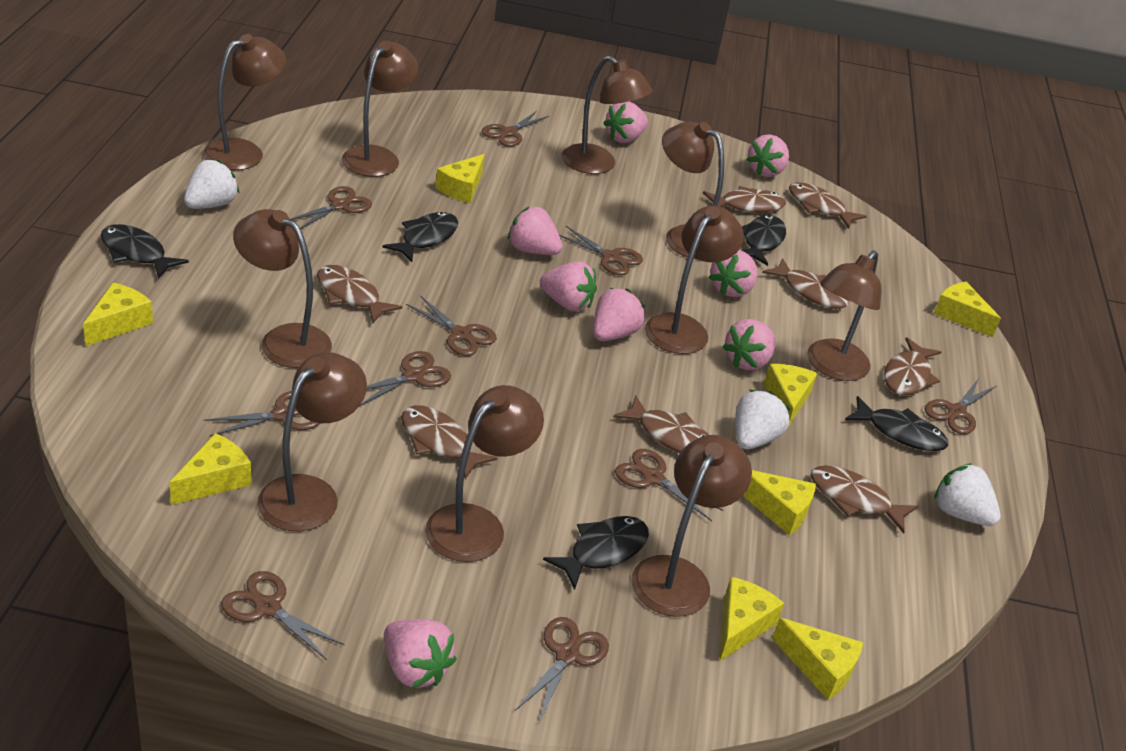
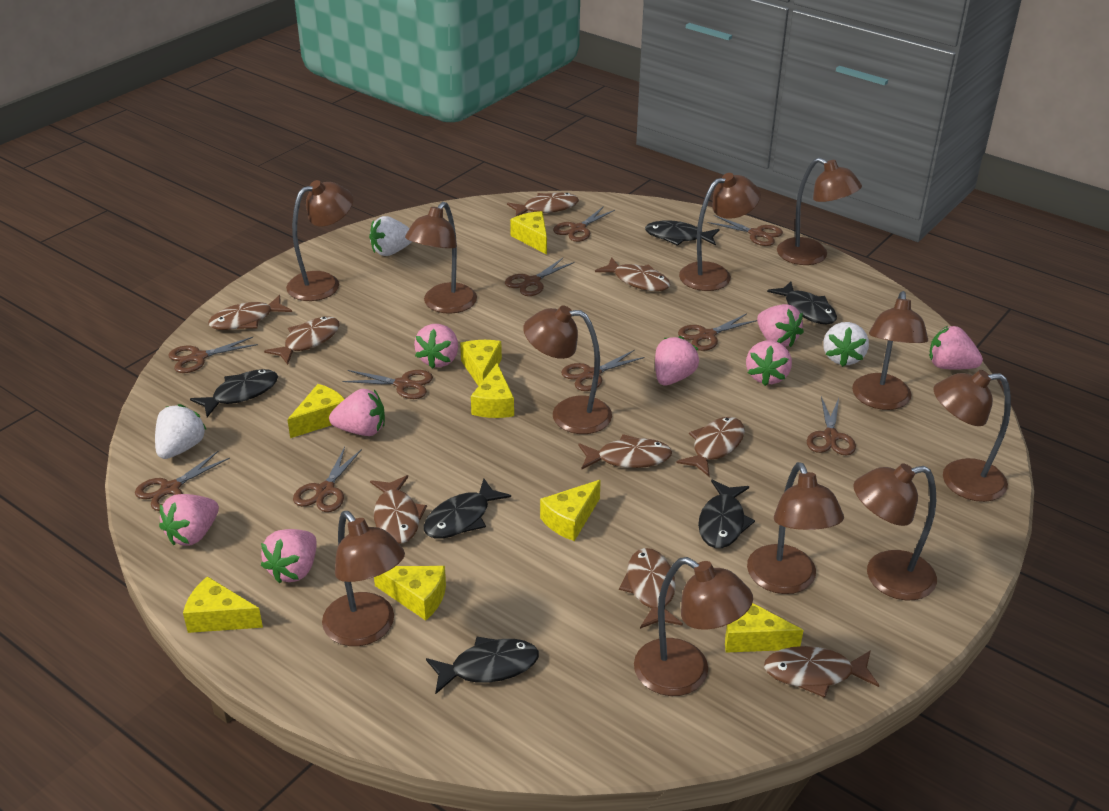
black fish: [101,224,189,279] [382,212,458,262] [543,516,649,590] [741,215,786,266] [845,396,948,451] = 5 -> [190,369,278,417] [424,478,511,539] [426,637,539,695] [645,220,719,246] [698,480,755,548] [767,281,837,324] = 6
brown fish: [317,265,402,323] [401,405,497,479] [613,395,709,453] [703,186,786,212] [762,258,849,309] [789,182,867,229] [811,465,918,534] [884,337,941,395] = 8 -> [208,295,292,330] [264,316,340,365] [370,475,427,544] [507,192,579,216] [578,434,672,469] [595,257,671,291] [619,548,683,629] [676,417,745,476] [764,646,879,698] = 9
brown lamp: [203,34,286,170] [233,209,332,368] [257,352,367,531] [341,41,418,177] [425,385,544,562] [562,56,652,174] [632,435,752,617] [645,206,744,354] [662,122,724,259] [807,250,881,381] = 10 -> [286,180,353,301] [322,511,405,646] [405,202,477,314] [523,306,612,434] [634,557,753,696] [679,173,761,291] [747,462,844,594] [777,158,862,265] [852,291,928,410] [853,463,937,600] [934,370,1011,502] = 11

